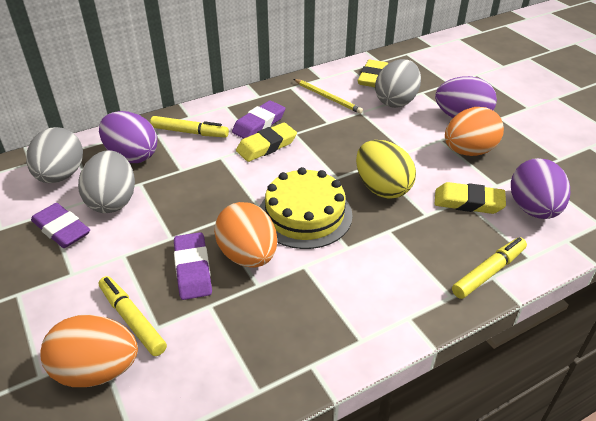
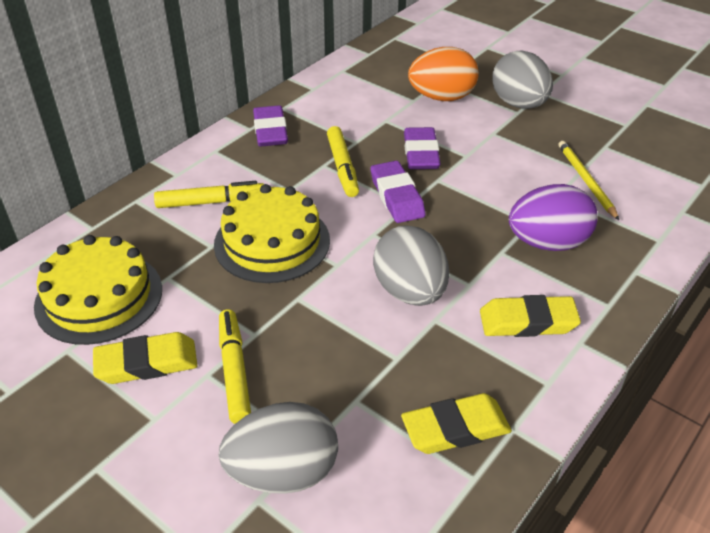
orange egg: [40,315,138,387] [214,202,277,268] [445,107,504,156] = 3 -> [408,47,479,101] = 1
purple egg: [99,111,157,163] [435,76,497,118] [511,158,570,219] = 3 -> [509,184,598,251] = 1
yellow cake: [260,167,352,249] = 1 -> [34,235,162,345] [214,184,330,283] = 2
yellow egg: [356,140,416,199] = 1 -> none = 0

